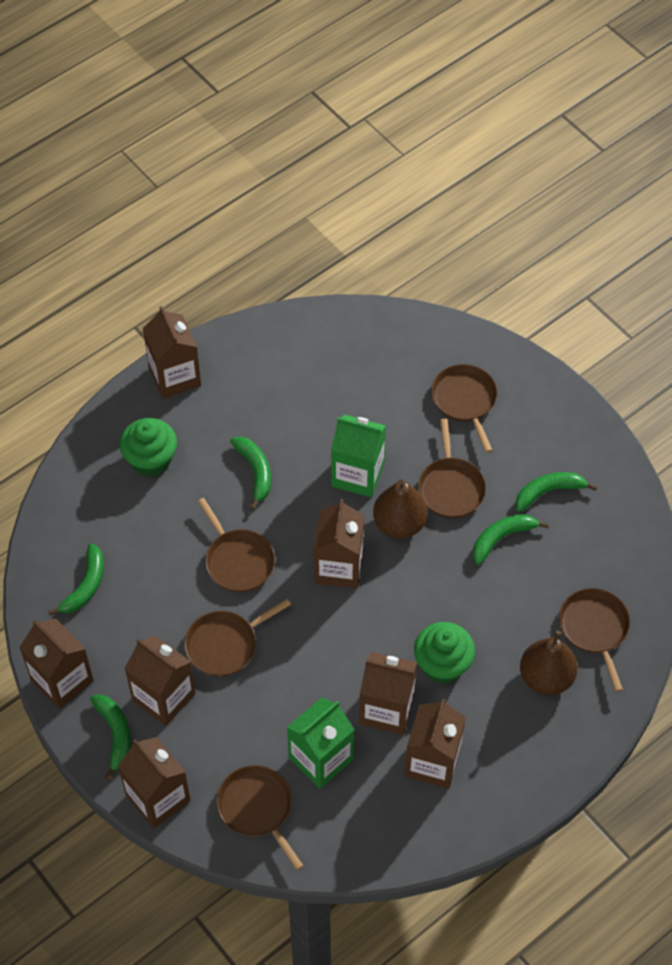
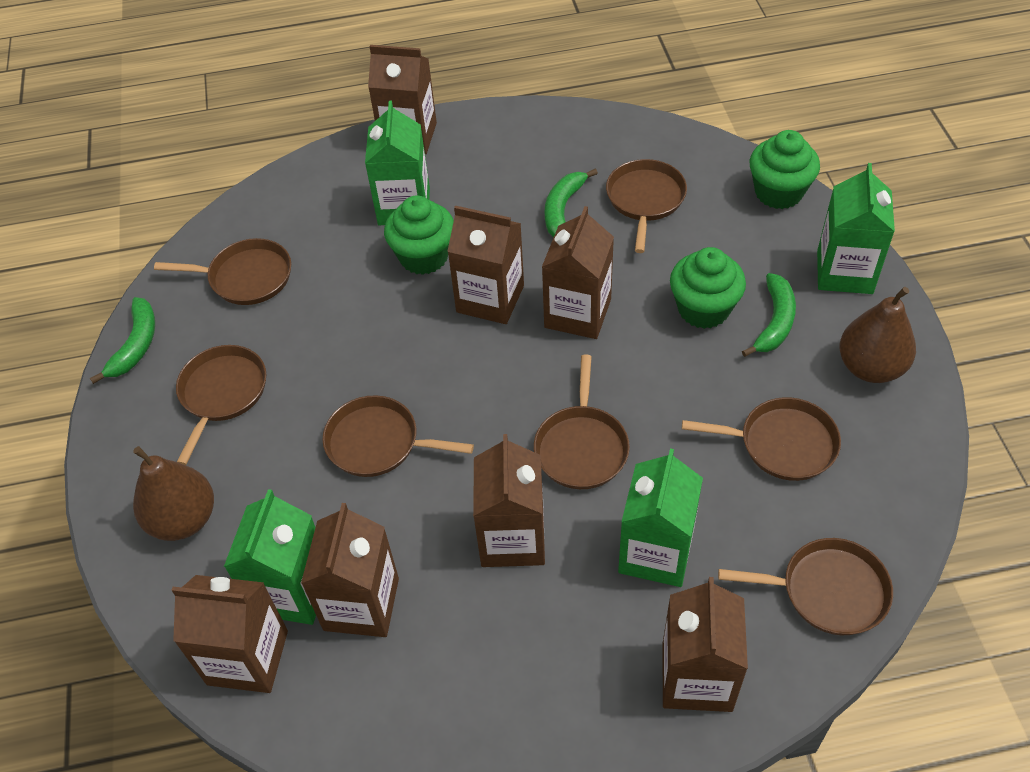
brown pan: [184,599,291,677] [197,498,275,592] [217,765,304,870] [418,419,486,518] [431,364,498,453] [559,588,630,692] = 6 -> [154,238,291,305] [176,345,266,465] [323,395,474,477] [534,355,630,489] [606,159,687,253] [682,397,841,481] [718,538,893,635] = 7
green banana: [48,543,104,615] [90,695,131,780] [230,437,271,510] [473,514,549,565] [515,472,597,512] = 5 -> [90,297,155,384] [545,169,598,237] [742,273,796,357] = 3
green carton: [287,697,355,789] [331,414,386,497] = 2 -> [224,489,316,625] [365,101,430,225] [618,448,703,587] [817,163,895,294] = 4
green cupcake: [120,418,177,477] [414,622,475,684] = 2 -> [384,195,454,275] [670,247,746,329] [750,130,820,209] = 3

